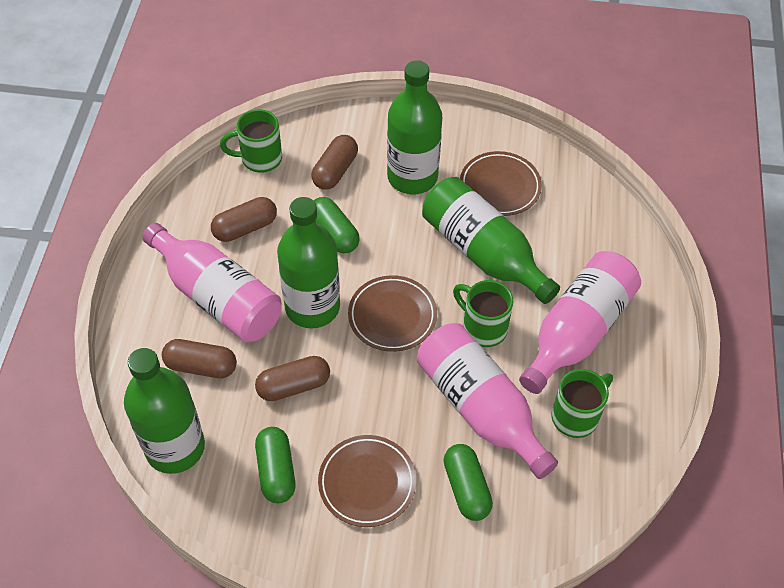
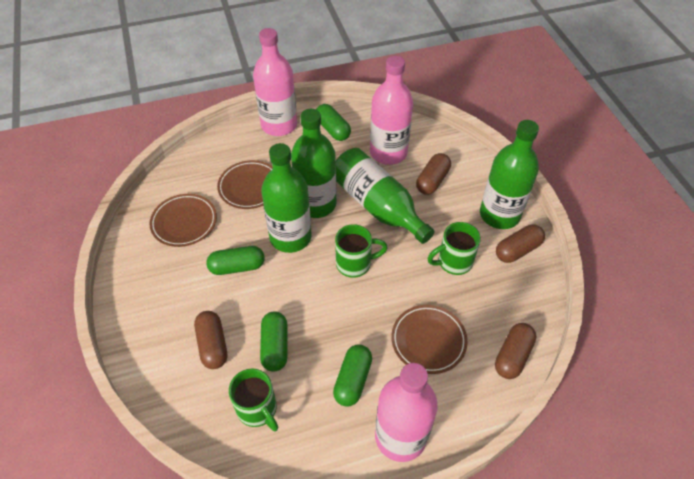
green capsule: [255,427,295,503] [314,197,360,253] [443,444,493,521] = 3 -> [206,246,265,275] [260,311,288,372] [316,104,351,141] [333,344,372,406] = 4

